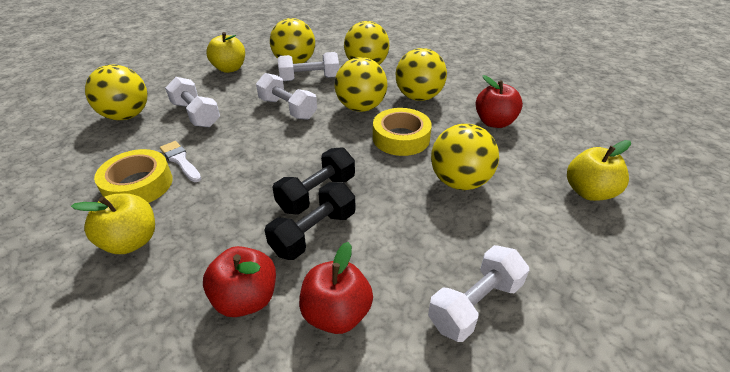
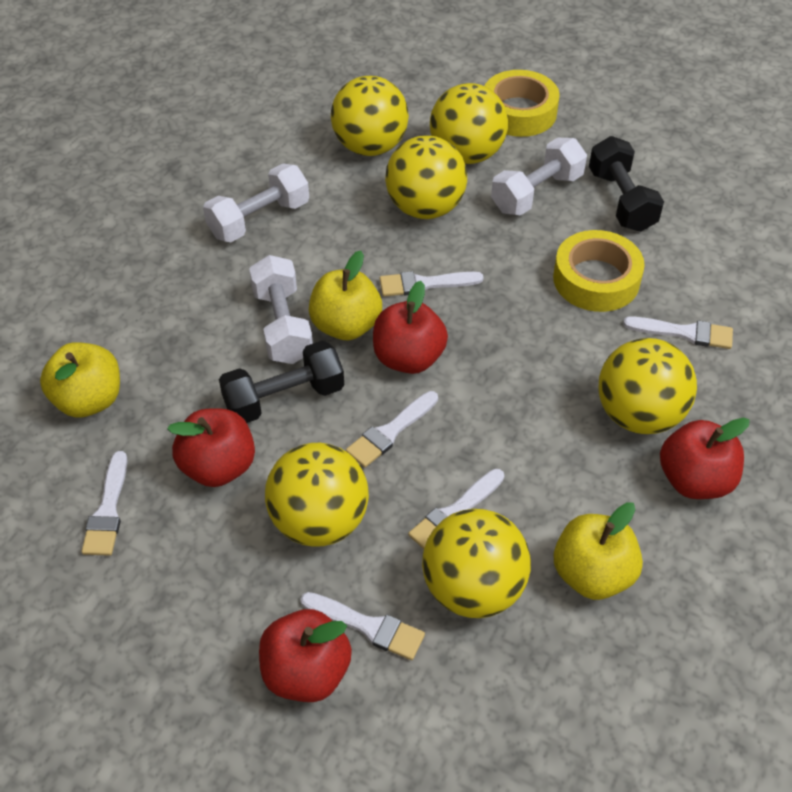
red apple: [203,246,276,317] [299,242,373,334] [476,75,523,128] = 3 -> [167,408,255,487] [259,609,352,702] [373,281,448,374] [660,417,750,499] = 4
white brush: [160,141,201,182] = 1 -> [82,451,128,556] [300,592,425,660] [346,391,438,468] [380,271,484,296] [408,469,504,549] [623,316,733,349] = 6
white dumbbell: [165,77,220,127] [256,73,317,120] [278,52,339,81] [428,245,529,342] = 4 -> [203,163,309,242] [249,255,313,364] [491,138,587,216] = 3

